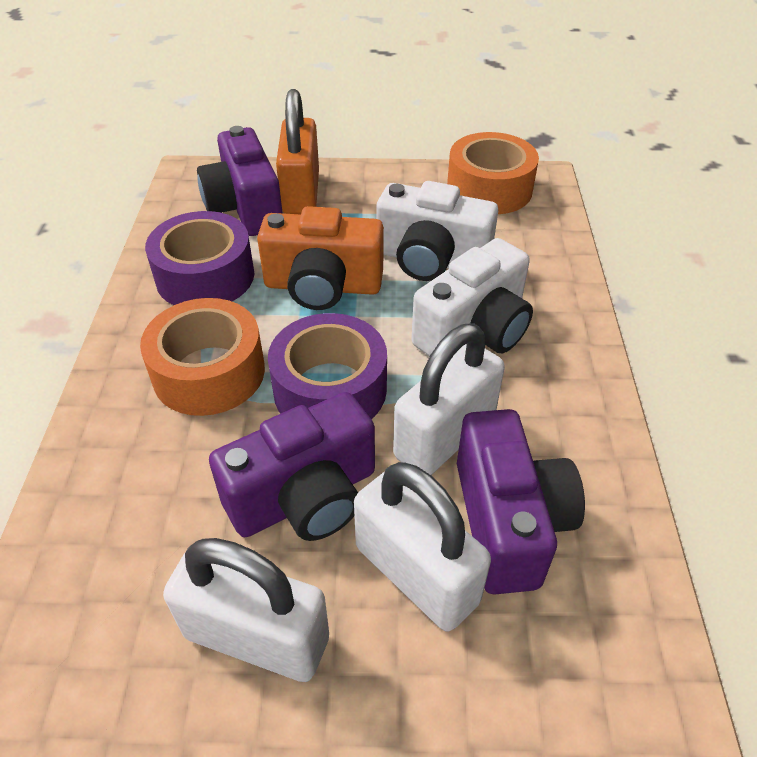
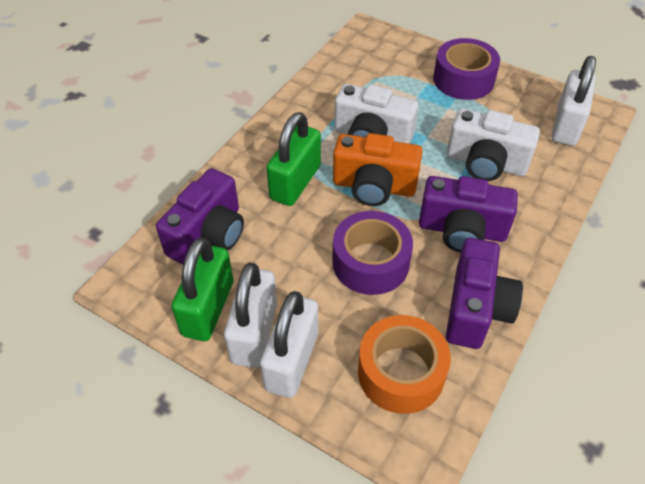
green padlock: none = 0 -> [171,238,233,341] [266,112,321,206] = 2
orange padlock: [276,89,319,214] = 1 -> none = 0
orange tape: [140,298,265,416] [447,132,539,214] = 2 -> [358,315,451,414] = 1

